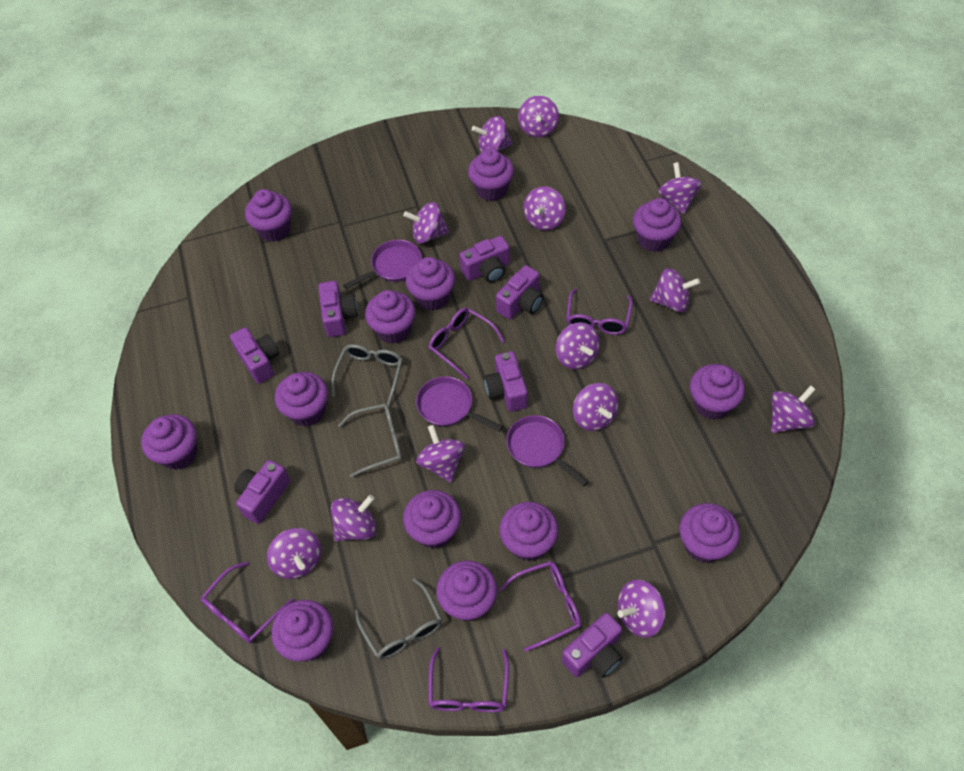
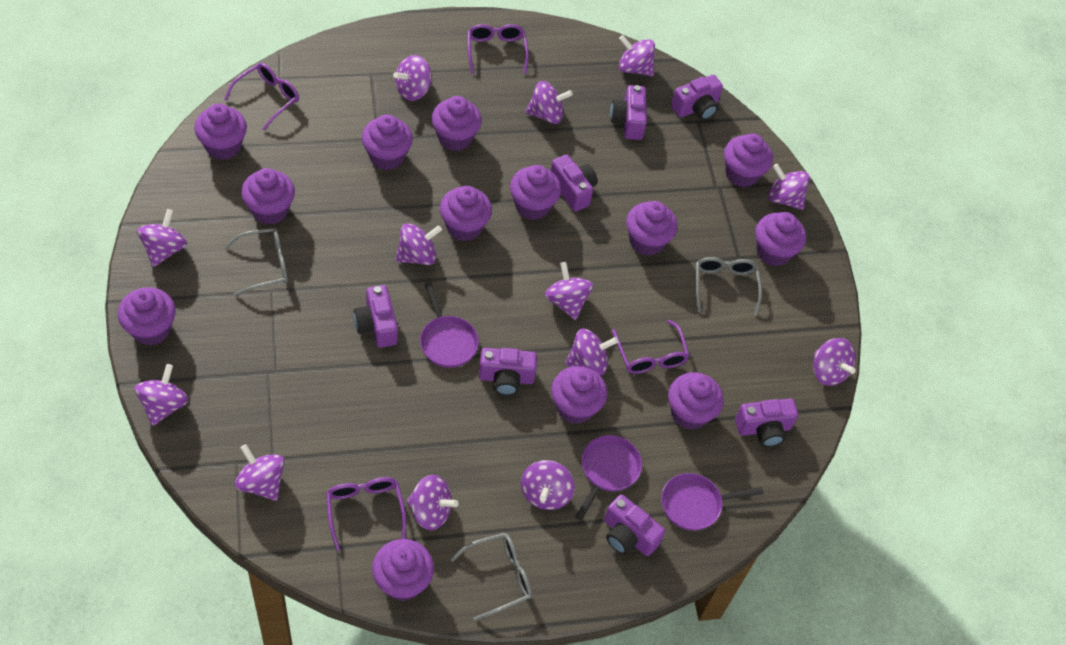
purple glasses: [201,561,294,644] [428,307,505,380] [428,647,509,712] [499,561,581,652] [566,289,633,335] = 5 -> [224,63,299,131] [326,477,406,551] [468,24,529,74] [612,320,689,374] = 4

